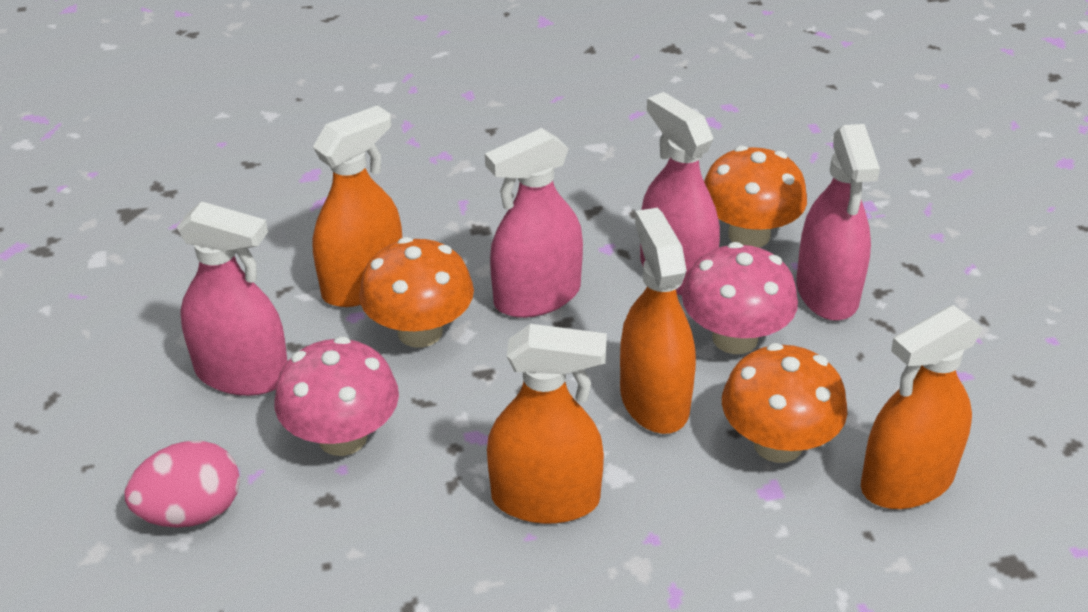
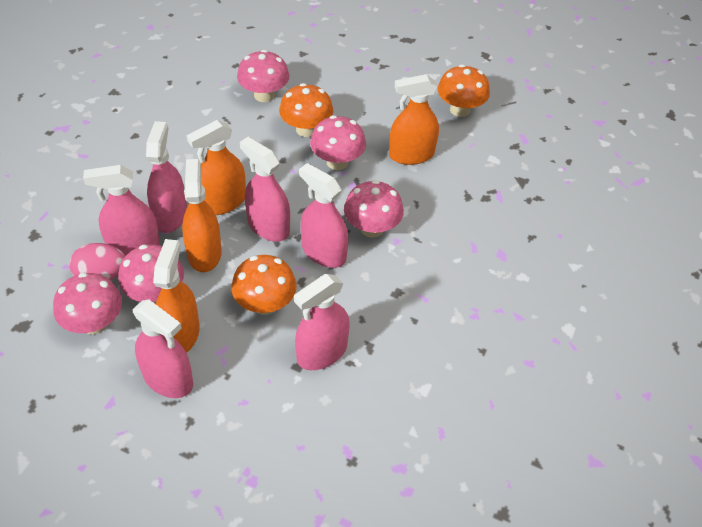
pink mushroom: [274,336,399,456] [682,242,798,354] = 2 -> [53,272,122,335] [118,245,184,304] [237,50,289,102] [310,115,366,170] [344,180,404,238] = 5
pink spray bottle: [177,201,288,396] [485,128,583,318] [640,92,720,295] [796,124,880,321] = 4 -> [83,165,160,256] [133,299,193,398] [146,121,187,233] [240,137,290,241] [294,274,350,370] [299,163,348,268] = 6

